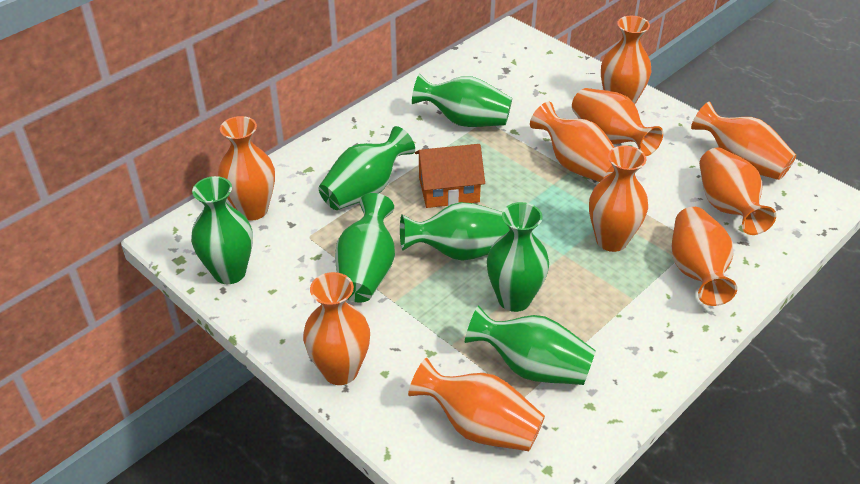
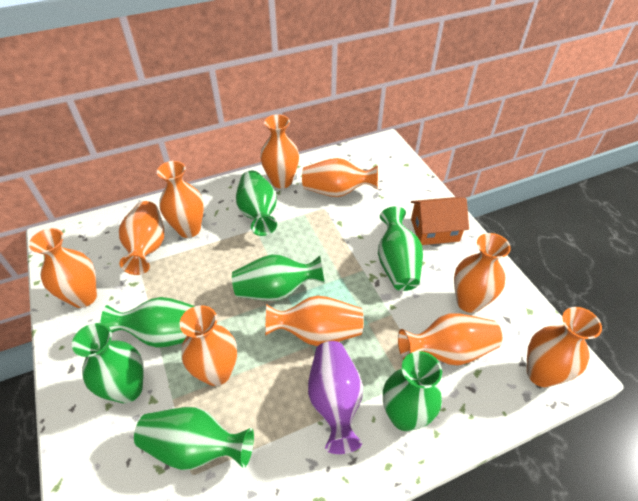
purple vase: none = 0 -> [308,341,363,454] = 1

